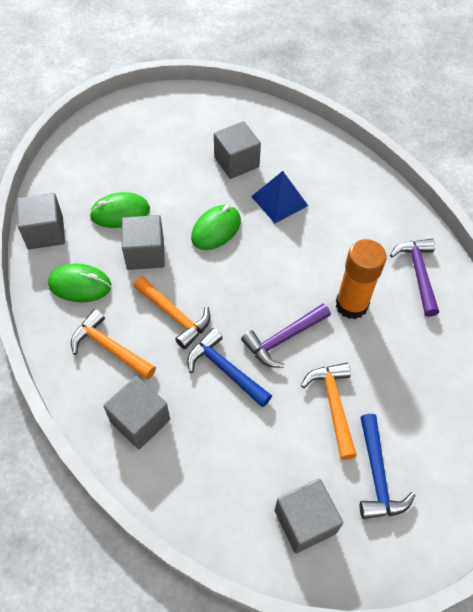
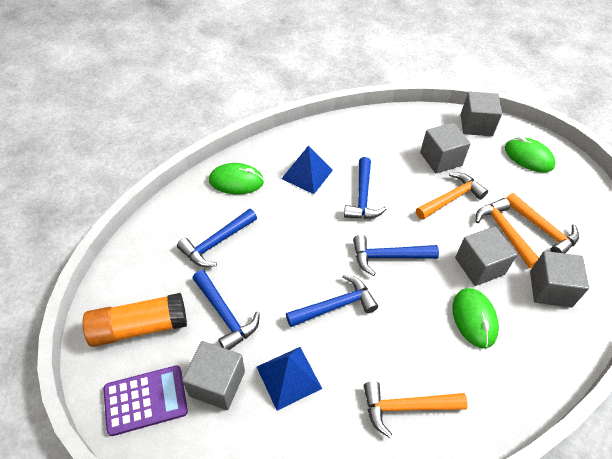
blue hammer: [187,328,272,408] [360,414,416,519] = 2 -> [177,209,257,267] [192,270,260,350] [286,274,378,327] [344,157,387,219] [353,235,439,276] = 5
blue pyramid: [251,171,308,223] = 1 -> [257,347,322,411] [281,145,333,194] = 2
orange hammer: [71,309,156,380] [133,276,211,349] [301,362,357,460] = 3 -> [364,381,468,438] [416,172,488,220] [476,198,539,269] [506,193,579,253] = 4
purple calculator: none = 0 -> [103,365,188,436] = 1
purple hammer: [241,303,331,368] [390,239,439,317] = 2 -> none = 0

